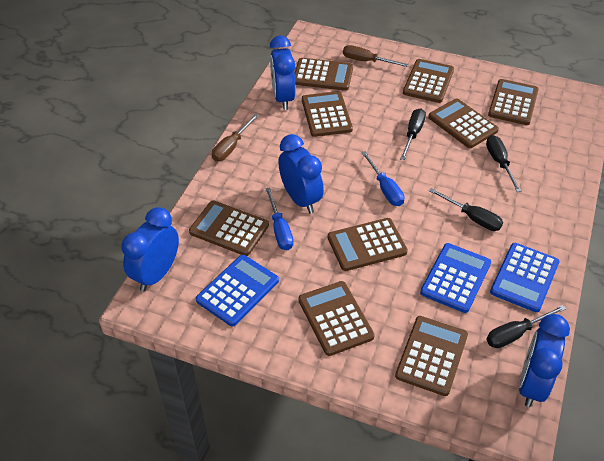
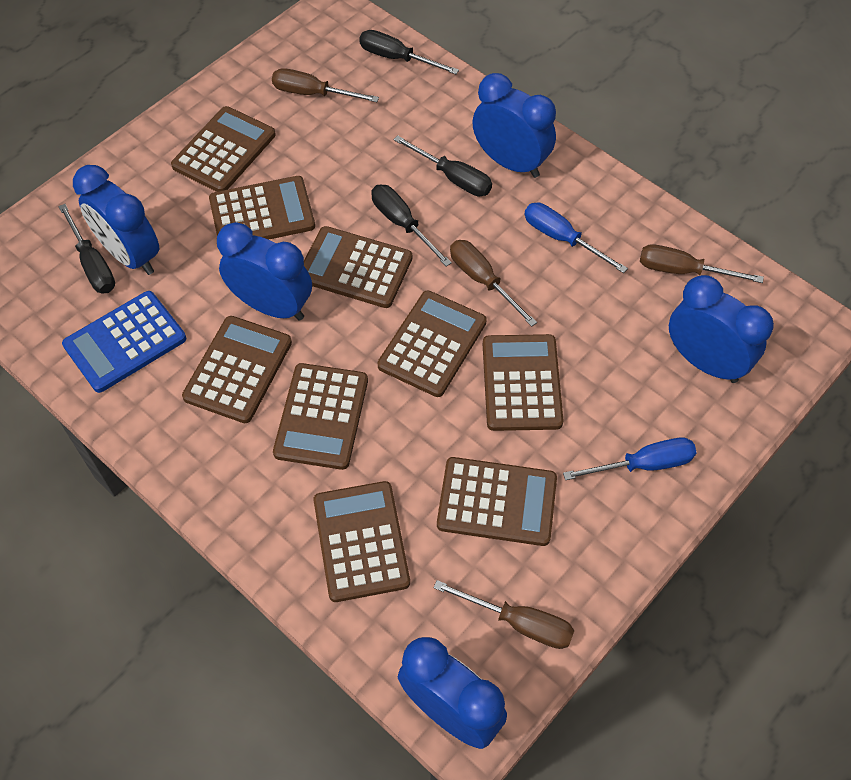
blue calculator: [196,255,279,326] [420,243,491,313] [490,243,559,312] = 3 -> [62,291,186,393] = 1
blue clock: [121,207,179,292] [270,35,296,110] [278,134,324,214] [519,314,570,407] = 4 -> [73,165,159,275] [217,222,312,321] [398,637,507,749] [472,73,556,178] [669,275,774,383] = 5
brown screwdriver: [212,114,259,161] [343,45,409,67] = 2 -> [272,68,379,102] [433,580,574,649] [450,240,537,327] [640,244,764,283] = 4

